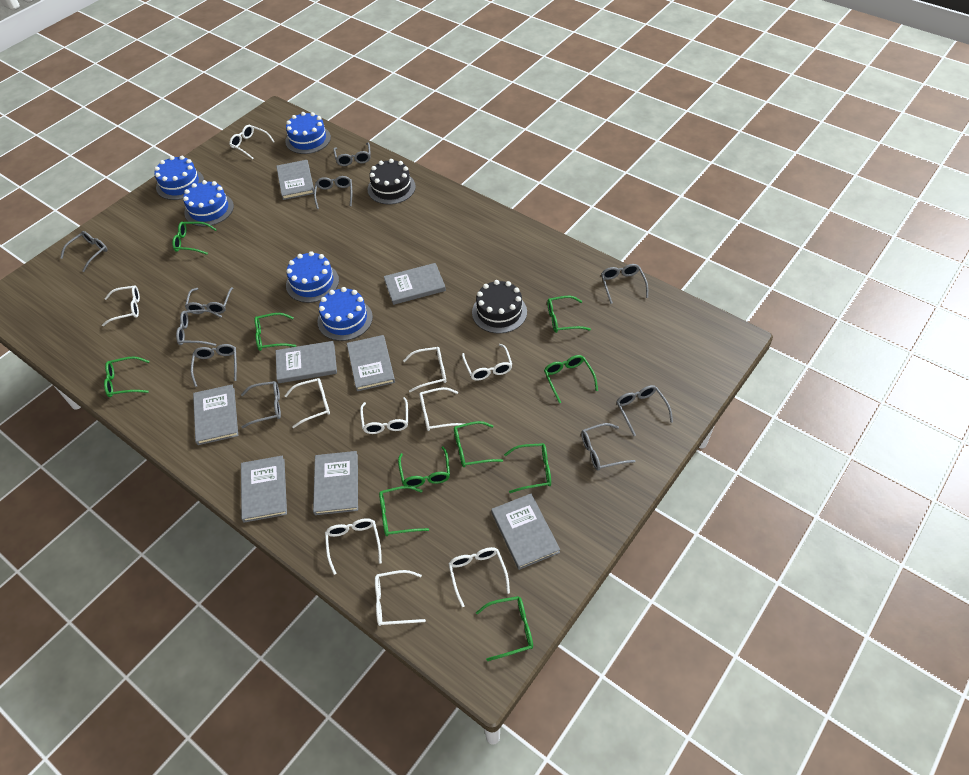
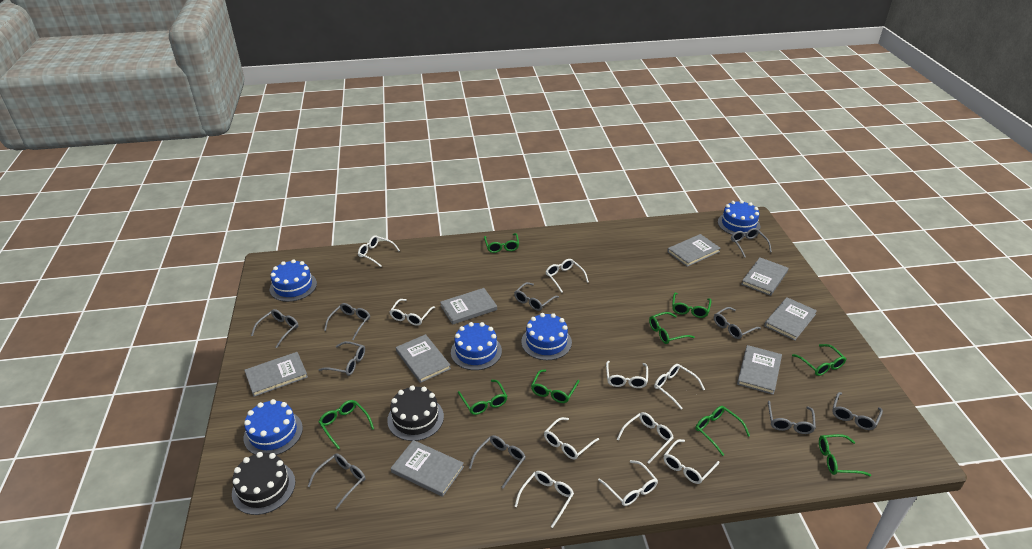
green glasses: [104,356,149,397] [172,222,217,255] [255,313,296,351] [379,486,429,536] [398,446,450,487] [454,421,503,467] [476,596,533,661] [504,443,551,493] [544,355,598,403] [547,296,591,333] = 10 -> [319,400,374,450] [458,380,507,415] [484,233,519,253] [531,370,579,403] [649,312,695,344] [672,293,711,318] [695,406,750,456] [792,344,846,376] [819,434,871,476] = 9

